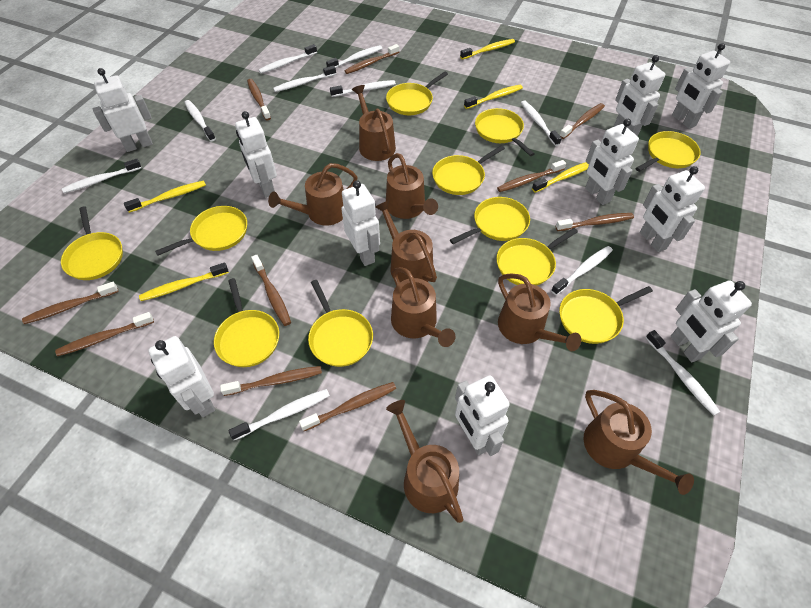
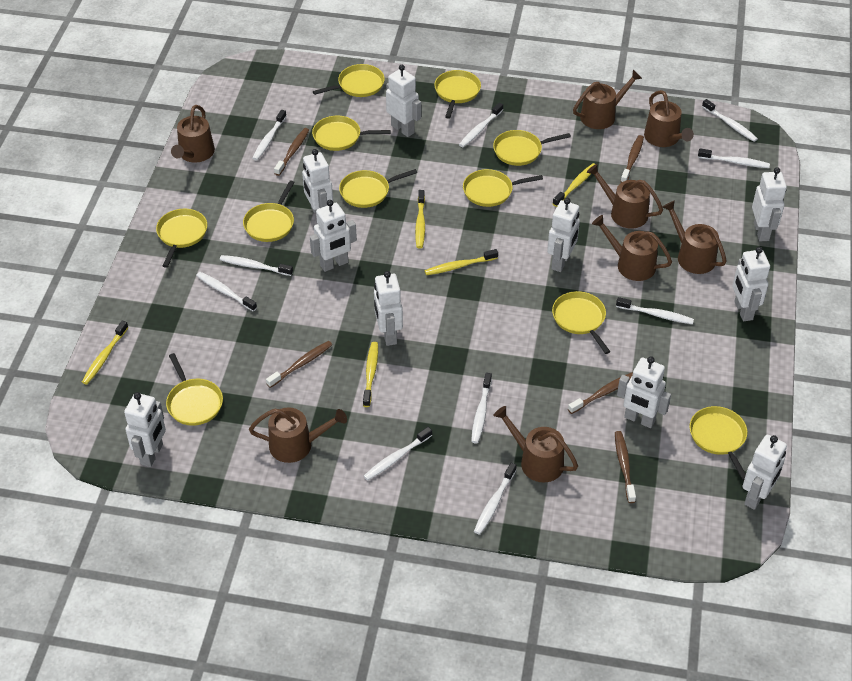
brown toothbrush: [22,282,119,324] [55,312,154,356] [220,366,322,396] [247,79,271,121] [251,255,291,326] [299,382,396,431] [344,44,399,74] [497,160,566,192] [556,213,634,231] [560,103,605,139] = 10 -> [266,341,332,388] [274,128,309,176] [568,373,633,414] [615,431,636,503] [620,135,644,183] = 5

